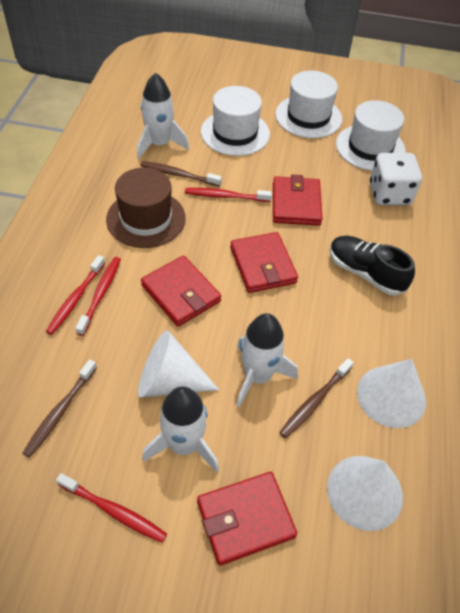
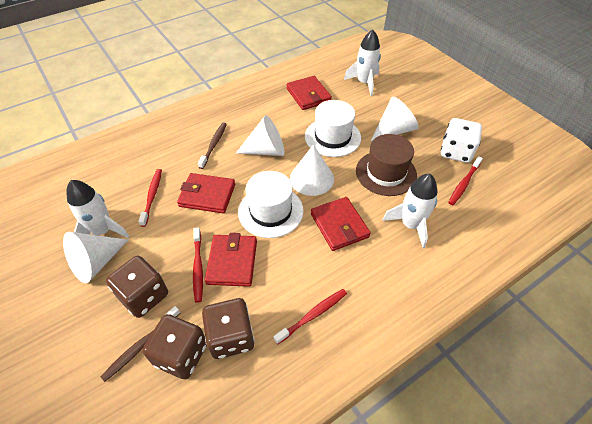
black shoe: [330,236,415,296] = 1 -> none = 0
brown dice: none = 0 -> [106,256,168,318] [143,314,207,379] [202,298,254,359] = 3
brown toothbrush: [22,359,97,458] [140,161,222,186] [279,358,354,438] = 3 -> [101,306,181,382] [198,122,227,169] = 2
white cone: [138,330,219,397] [327,456,403,531] [357,359,426,428] = 3 -> [63,232,128,283] [236,115,284,156] [290,144,334,196] [371,97,419,141] = 4
white hat: [201,86,270,156] [275,71,342,138] [336,100,406,171] = 3 -> [238,171,304,238] [305,100,361,157] = 2

